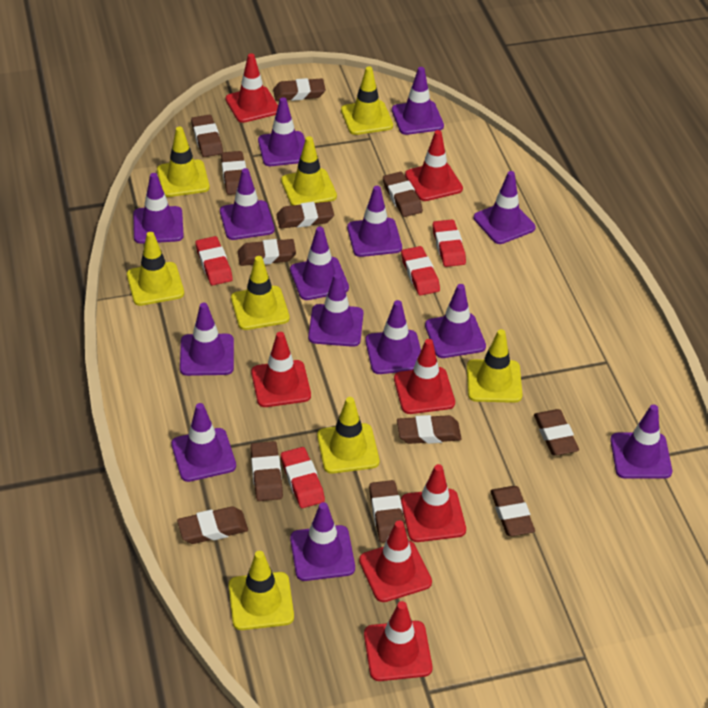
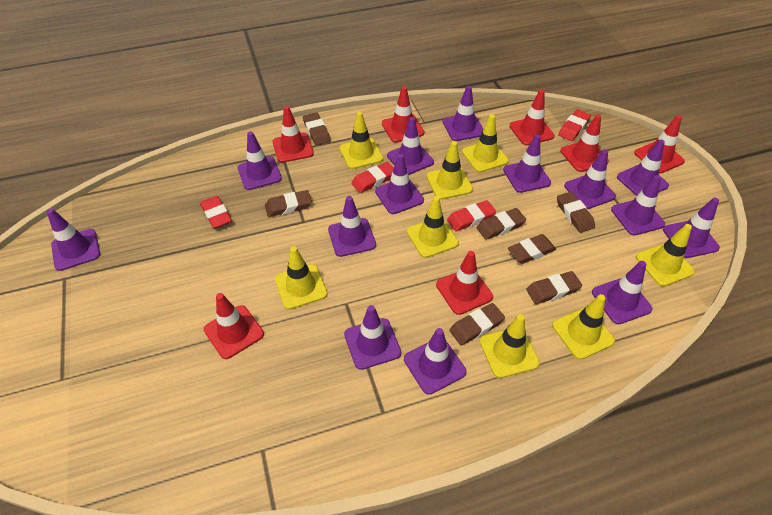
brown eraser: [177,506,248,544] [191,115,223,157] [221,151,246,195] [238,239,296,266] [251,441,283,501] [273,78,326,101] [277,201,334,229] [369,480,406,543] [383,172,423,217] [397,415,462,444] [490,486,535,536] [534,409,579,455] = 12 -> [265,190,312,217] [303,112,331,146] [449,303,505,346] [477,208,526,240] [508,234,556,264] [526,271,582,304] [557,192,595,233] = 7

